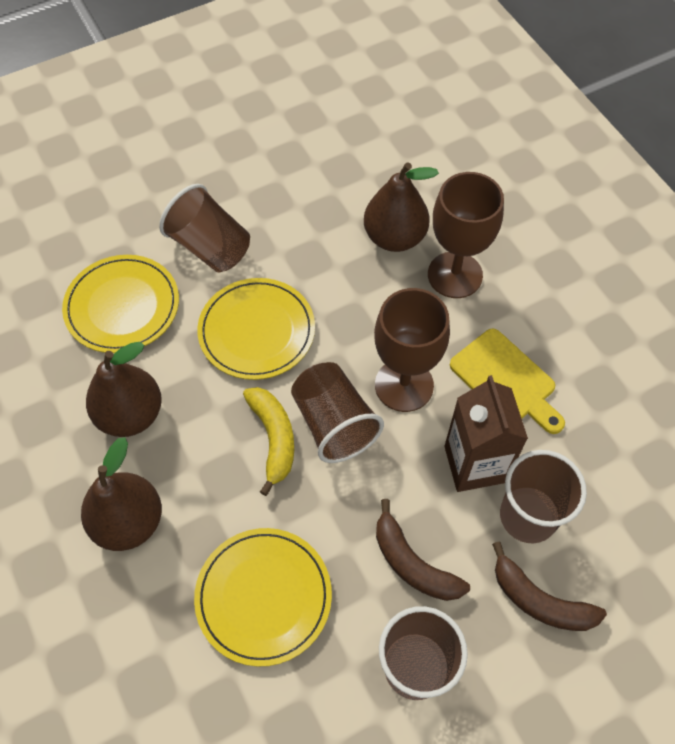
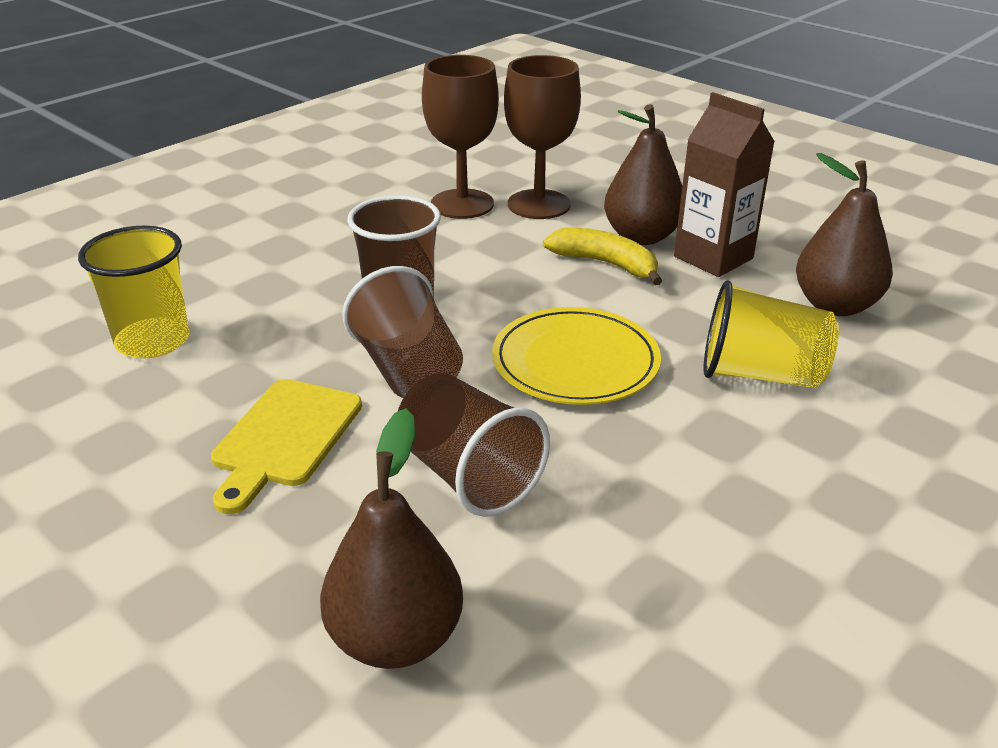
brown banana: [376,499,470,601] [492,542,607,631] = 2 -> none = 0
brown cup: [159,184,250,272] [291,362,384,463] [379,606,468,700] [500,450,587,543] = 4 -> [342,266,463,398] [347,195,441,299] [398,373,550,517] = 3
yellow cup: none = 0 -> [78,226,189,358] [703,280,839,388] = 2
yellow plate: [62,255,179,353] [194,528,332,667] [197,278,315,380] = 3 -> [492,307,661,405] = 1

